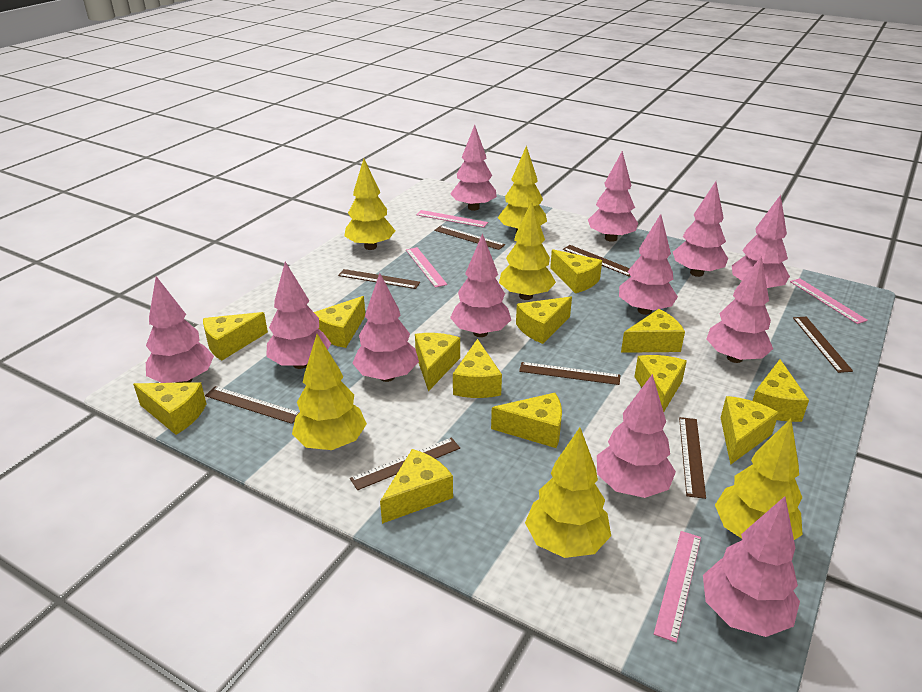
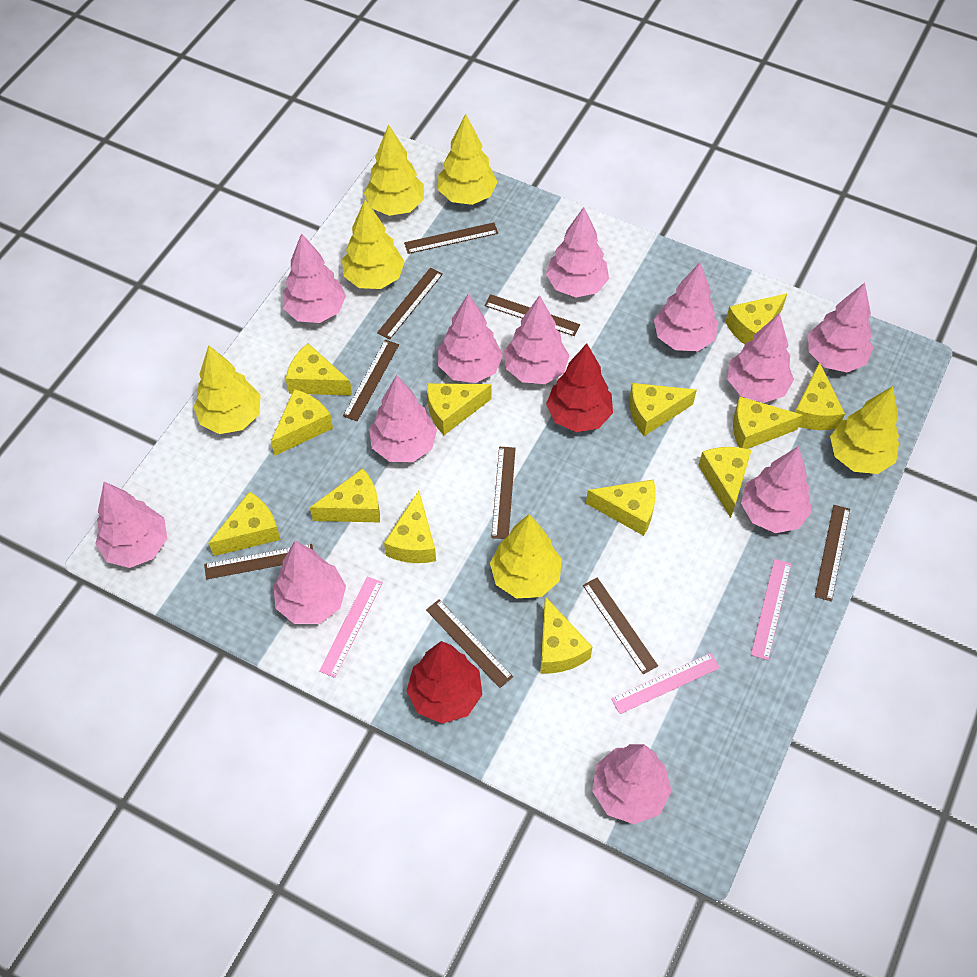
brown ruler: [205,386,299,424] [338,269,420,289] [350,438,460,490] [434,226,505,250] [519,362,620,385] [563,245,630,277] [679,417,706,499] [793,317,853,373] = 8 -> [204,544,313,580] [343,340,399,421] [377,268,443,340] [404,222,498,254] [426,599,513,688] [484,294,580,336] [491,447,516,539] [583,577,658,674] [815,505,850,602] = 9
pink ruler: [406,247,447,288] [417,210,488,228] [654,531,701,643] [790,278,868,324] = 4 -> [319,576,383,678] [611,653,720,714] [751,559,791,660] = 3
red tree: none = 0 -> [406,641,482,723] [546,344,613,432] = 2

